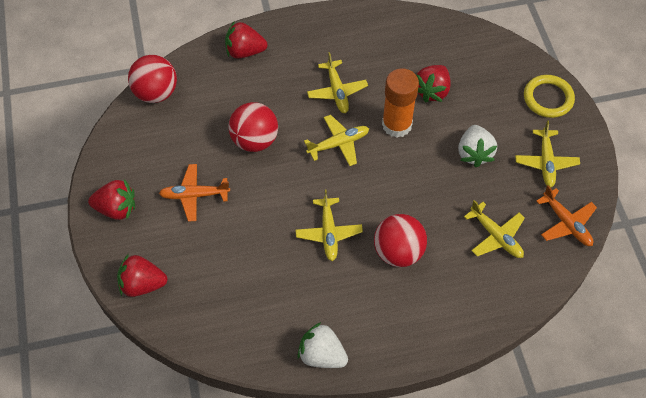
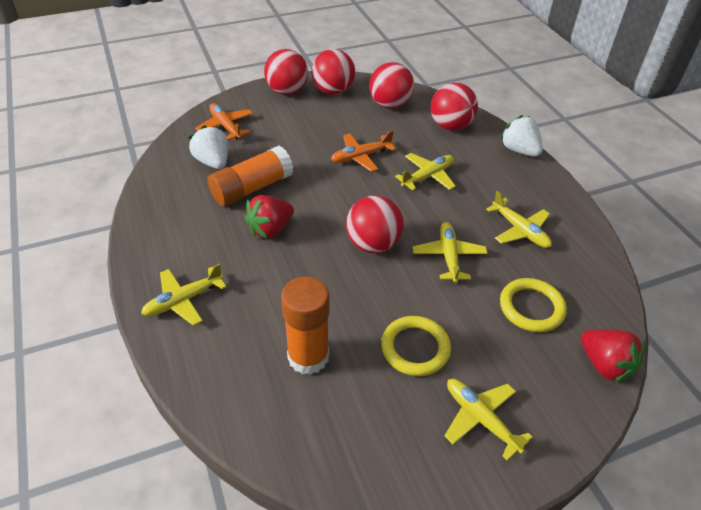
orange glue stick: [382,68,419,138] = 1 -> [208,146,293,206] [281,276,330,375] = 2
red ball: [128,55,177,103] [228,102,278,152] [374,214,427,267] = 3 -> [264,49,308,95] [312,49,355,95] [346,195,404,253] [369,62,414,109] [431,83,478,131] = 5
red strawberry: [88,179,135,220] [117,254,168,297] [225,21,267,59] [416,65,451,102] = 4 -> [244,195,294,239] [581,329,646,383] = 2
yellow ring: [524,75,575,118] = 1 -> [381,316,451,376] [500,278,567,332] = 2

